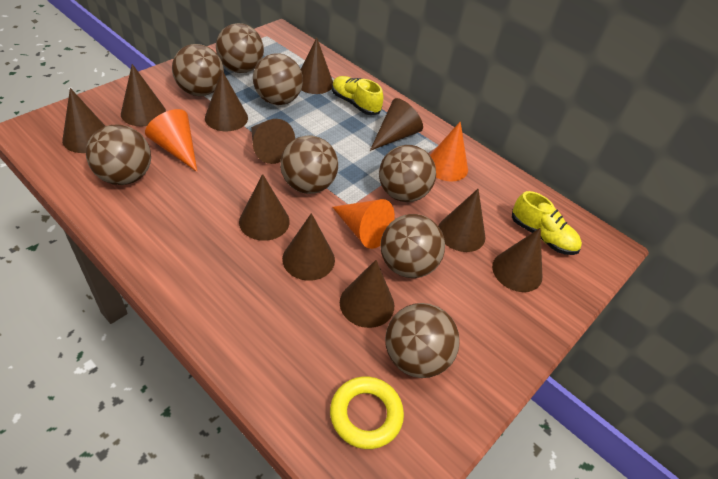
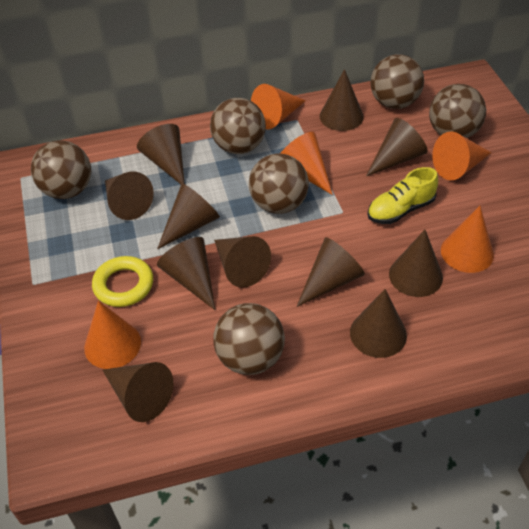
brown ball: [86,125,151,185] [172,44,224,96] [216,23,264,73] [253,53,303,105] [280,135,338,194] [379,145,436,202] [380,214,445,278] [385,303,460,378] = 8 -> [31,140,91,199] [210,98,266,154] [213,303,285,375] [249,153,309,214] [370,54,424,109] [429,84,486,138] = 6
orange cone: [145,109,197,172] [332,199,395,249] [430,121,468,182] = 3 -> [84,301,141,369] [251,84,306,129] [281,132,333,195] [432,131,492,180] [441,206,494,273] = 5
yellow shoe: [332,76,383,115] [512,191,582,255] = 2 -> [367,167,438,224] = 1

